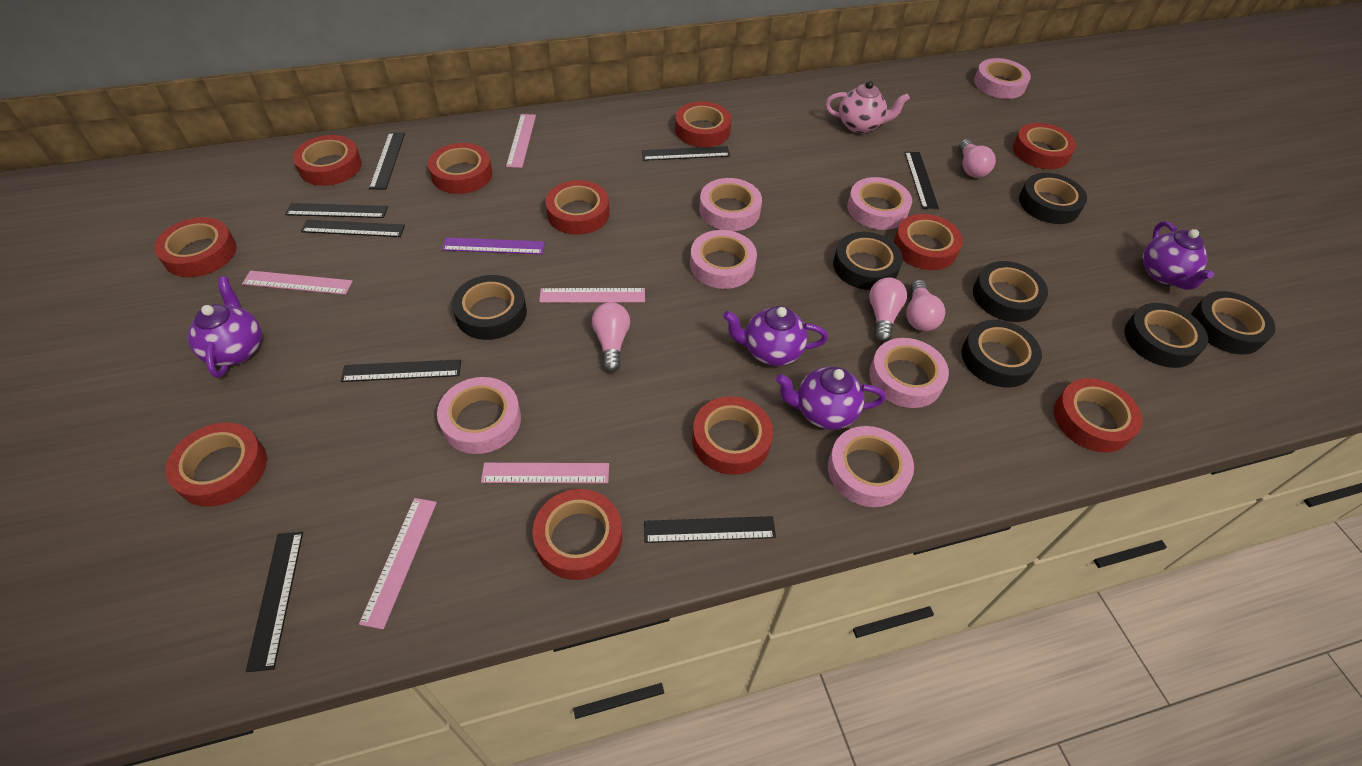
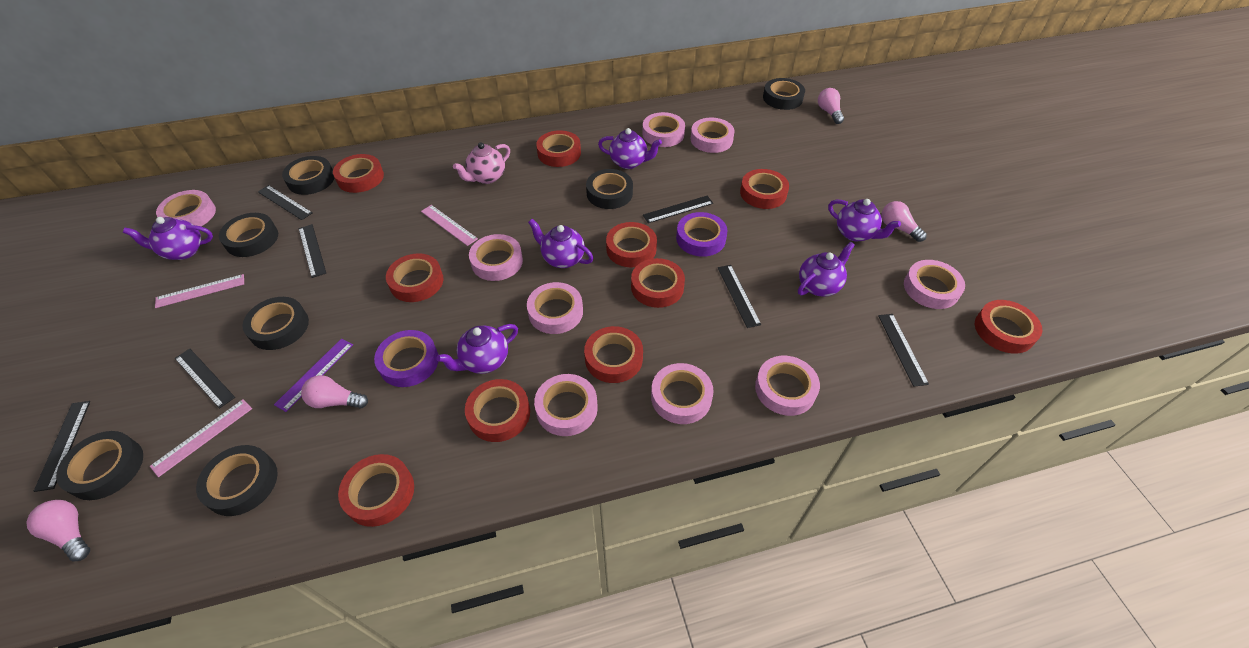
black ruler: [246,532,303,672] [285,203,388,218] [301,220,405,237] [341,359,461,382] [369,132,405,190] [642,146,730,161] [644,516,776,543] [905,152,939,209] = 8 -> [33,401,90,492] [175,349,235,408] [258,185,312,220] [299,224,326,278] [643,196,713,223] [718,265,761,328] [878,314,929,387] = 7
pink ruler: [242,271,353,295] [359,498,437,629] [481,463,609,483] [506,114,536,168] [539,288,645,303] = 5 -> [150,399,252,477] [155,274,244,308] [421,205,478,246] = 3
pink tape: [437,377,521,454] [690,230,757,289] [699,178,762,231] [828,426,914,507] [847,177,912,230] [869,338,949,408] [974,58,1031,99] = 7 -> [156,190,216,226] [469,234,523,281] [527,282,583,334] [534,374,598,436] [642,112,685,147] [651,363,714,424] [691,118,735,153] [755,356,820,416] [904,260,965,309] = 9
purple tape: none = 0 -> [374,330,438,387] [676,212,727,257] = 2
purple teapot: [187,277,262,378] [723,306,828,366] [776,367,886,430] [1143,221,1214,290] = 4 -> [123,217,213,260] [436,324,518,374] [528,219,593,268] [598,128,662,169] [798,242,855,297] [828,199,901,241] = 6
red tape: [154,217,236,277] [166,423,267,507] [293,135,362,186] [428,143,492,194] [533,489,622,580] [545,180,610,235] [675,101,731,147] [692,396,773,475] [894,214,963,270] [1013,123,1076,169] [1054,378,1142,453] = 11 -> [333,154,384,193] [338,454,414,527] [386,253,444,302] [465,379,530,442] [536,130,581,167] [584,326,643,383] [606,222,657,268] [631,258,685,308] [740,169,789,209] [975,300,1042,354] = 10

